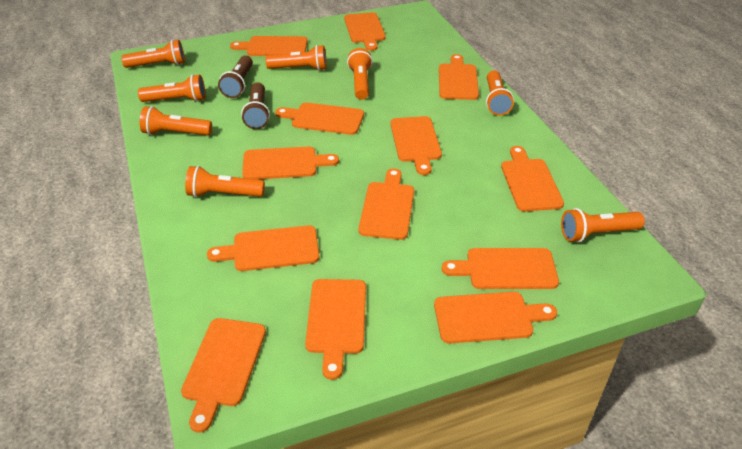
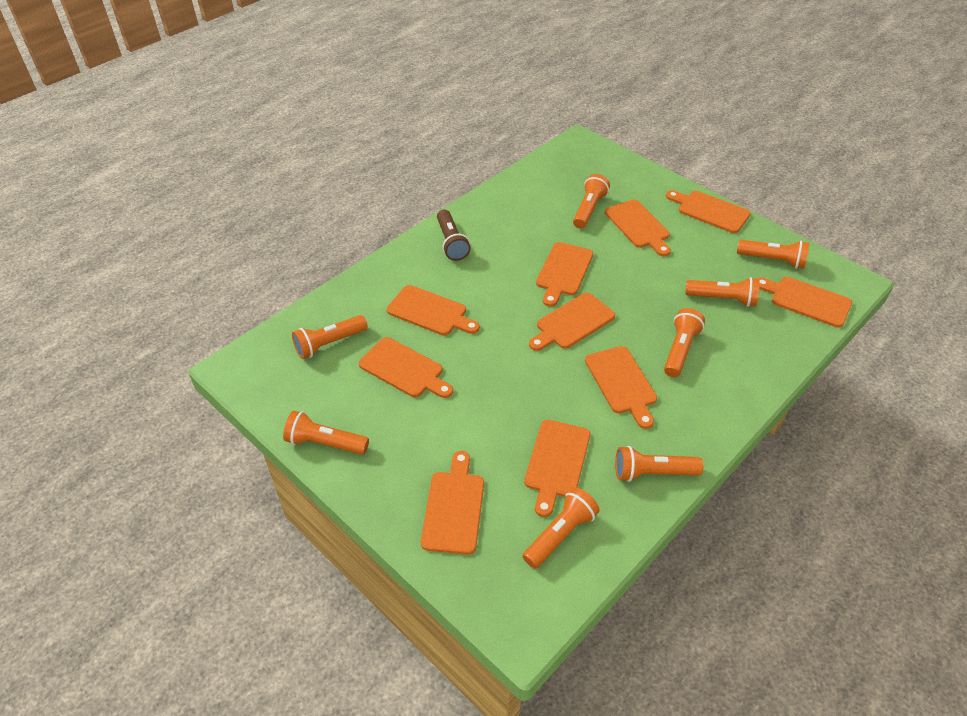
brown flashlight: [218,55,253,98] [241,82,270,129] = 2 -> [437,210,471,261] = 1
orange cutting board: [181,318,266,433] [207,225,320,271] [230,36,308,56] [242,146,339,179] [275,103,364,135] [305,279,366,380] [344,12,386,51] [358,168,414,240] [390,116,442,175] [434,292,557,344] [439,54,479,100] [442,248,559,289] [501,146,564,212] = 13 -> [359,337,453,398] [387,285,480,336] [421,451,484,555] [524,420,590,517] [529,293,615,351] [536,242,593,307] [585,346,657,429] [605,199,671,256] [666,190,751,233] [756,277,852,328] = 10

